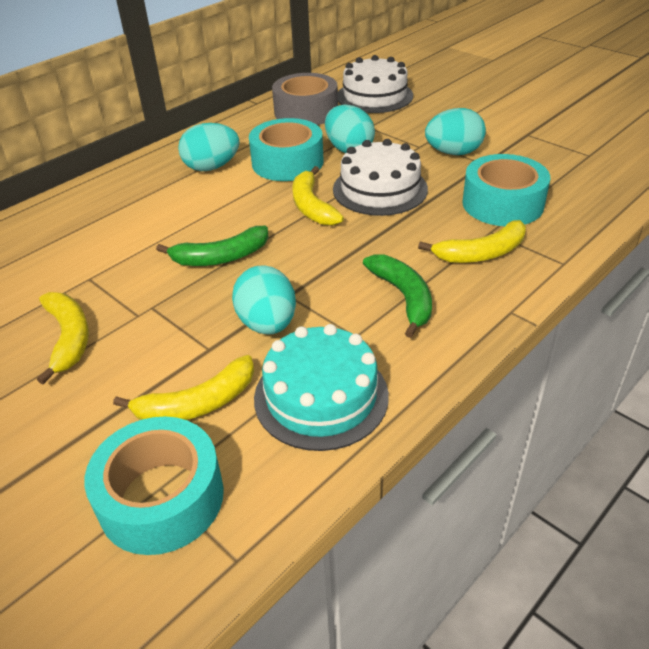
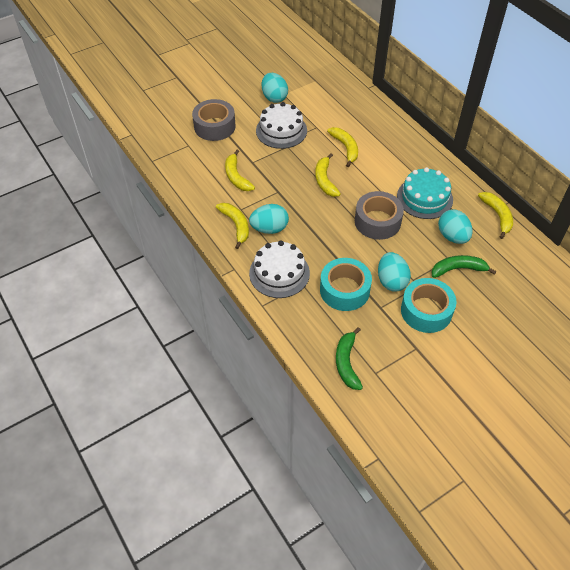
grey tape: [272,73,338,125] = 1 -> [192,99,236,141] [355,191,404,240] = 2
turquoise tape: [84,416,224,555] [249,118,324,181] [462,154,550,226] = 3 -> [320,258,372,311] [401,278,457,333] = 2
yellow banana: [37,292,89,384] [113,355,254,420] [292,166,344,226] [418,220,526,263] = 4 -> [216,203,249,249] [225,150,255,191] [315,153,341,197] [327,127,358,167] [478,192,513,239] = 5

